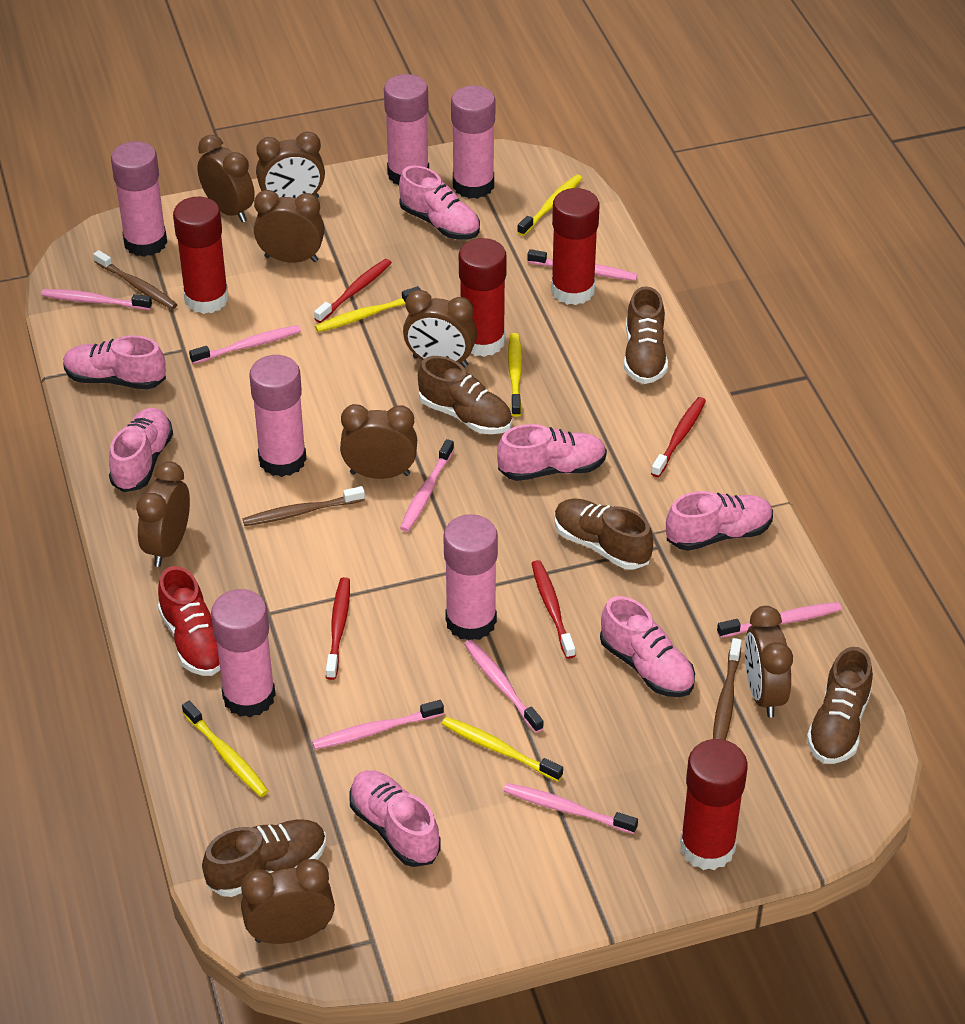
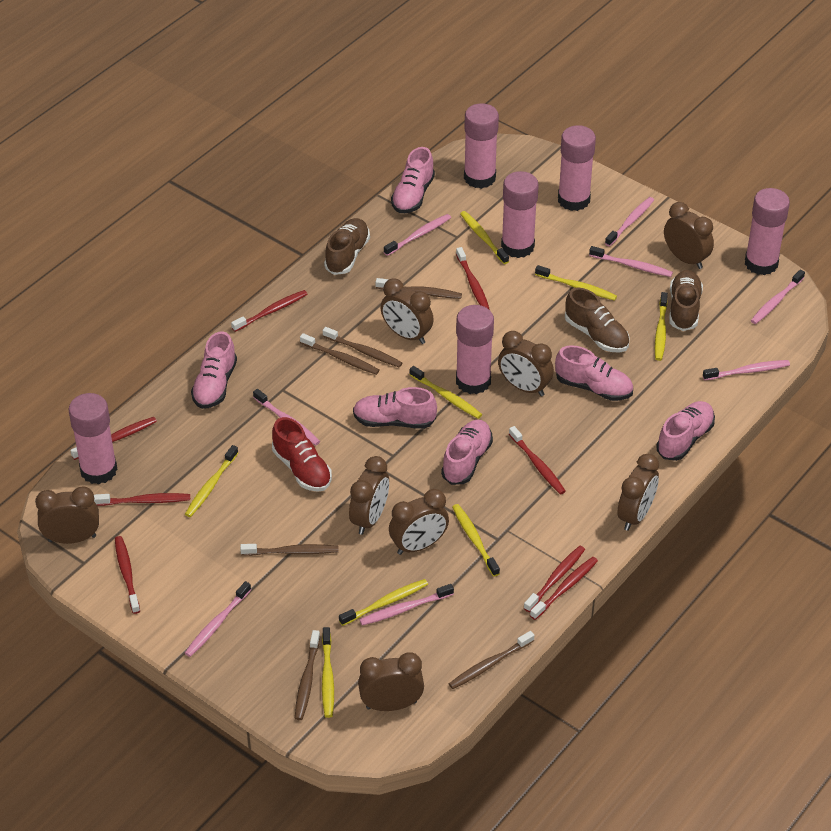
brown shoe: [202,819,326,897] [418,356,512,434] [555,498,653,570] [624,286,668,384] [807,647,873,764] = 5 -> [324,218,370,275] [565,288,630,353] [669,270,703,331] = 3
brown toothbrush: [93,250,178,309] [243,486,365,526] [713,638,742,740] = 3 -> [240,544,338,556] [295,630,320,720] [300,333,380,375] [323,327,402,368] [376,278,462,299] [449,631,534,689] = 6
pink shoe: [63,335,166,390] [109,408,173,492] [349,770,441,867] [399,165,480,240] [497,424,607,481] [600,596,695,697] [666,491,773,551] = 7 -> [191,331,237,409] [353,387,437,429] [391,147,435,213] [441,420,493,485] [555,345,633,401] [656,401,715,461] = 6
red glue stick: [173,197,229,314] [459,238,507,357] [551,188,599,305] [680,739,748,870] = 4 -> none = 0
red toothbrush: [314,259,392,323] [326,577,350,680] [531,560,576,659] [651,397,706,477] = 4 -> [70,417,157,460] [94,493,190,506] [115,536,140,614] [231,290,307,332] [456,247,489,309] [509,426,566,495] [524,546,585,612] [530,557,598,620] = 8
yellow toothbrush: [182,701,269,797] [315,286,421,332] [442,717,563,781] [508,333,522,417] [517,175,582,236] = 5 -> [185,445,238,517] [322,627,334,718] [339,579,428,626] [409,366,482,419] [452,504,500,577] [460,211,509,264] [535,265,617,301] [655,292,668,361] = 8

